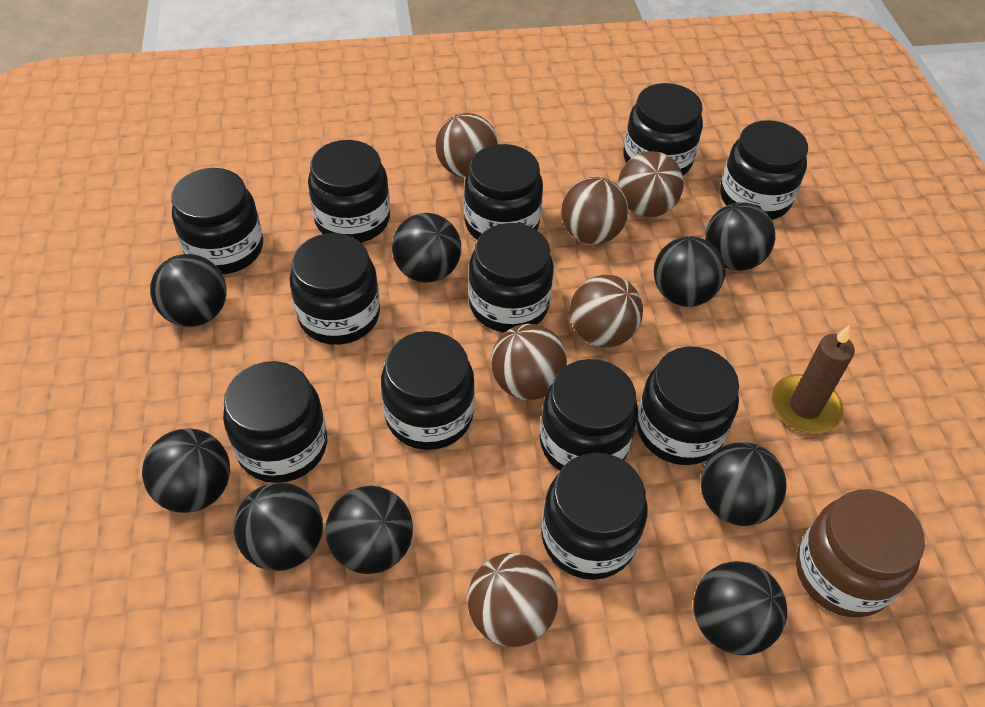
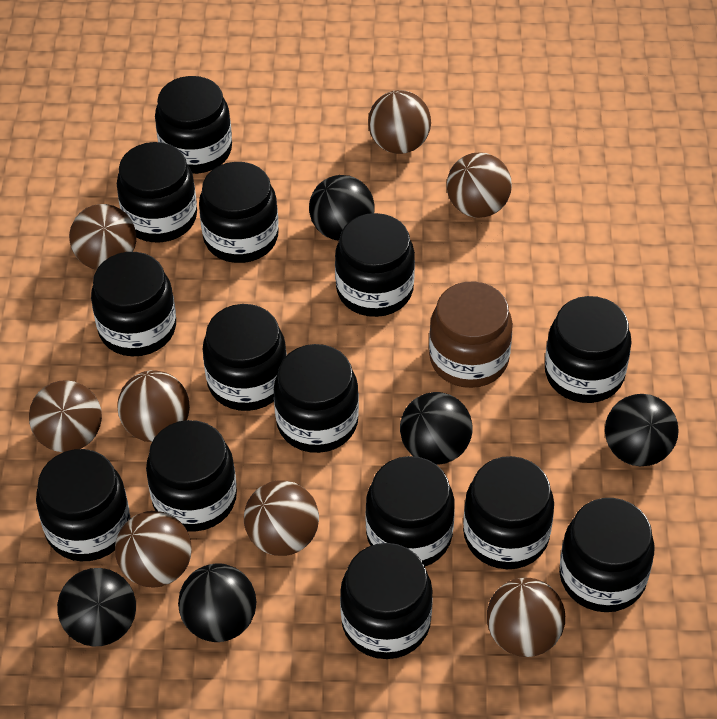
black ball: [142,428,230,513] [150,254,227,327] [234,483,323,571] [325,486,413,574] [392,213,461,283] [654,236,725,307] [693,561,787,655] [700,442,787,526] [705,202,775,271] = 9 -> [57,568,136,647] [178,563,256,642] [309,175,375,240] [400,392,472,465] [605,394,679,466] = 5
black jar: [171,168,263,274] [223,361,327,483] [290,233,380,345] [308,140,390,243] [381,331,475,450] [464,144,543,240] [468,223,554,333] [540,359,638,471] [541,453,647,580] [623,83,703,176] [637,346,739,465] [720,120,808,220] = 12 -> [36,449,130,561] [91,252,176,356] [117,142,197,242] [146,420,237,532] [155,76,232,174] [199,162,279,263] [203,304,287,411] [274,344,359,453] [335,213,415,317] [340,543,433,659] [366,456,454,566] [463,456,554,569] [545,296,632,403] [559,498,655,612] = 14
brown ball: [435,113,498,177] [467,553,558,647] [491,324,567,400] [561,177,628,245] [570,275,643,347] [618,151,684,217] = 6 -> [29,380,102,452] [69,204,136,270] [115,511,192,587] [117,370,190,442] [244,481,319,556] [368,90,431,154] [447,152,512,218] [487,578,565,657] = 8
brown candle: [772,325,855,433] = 1 -> none = 0

